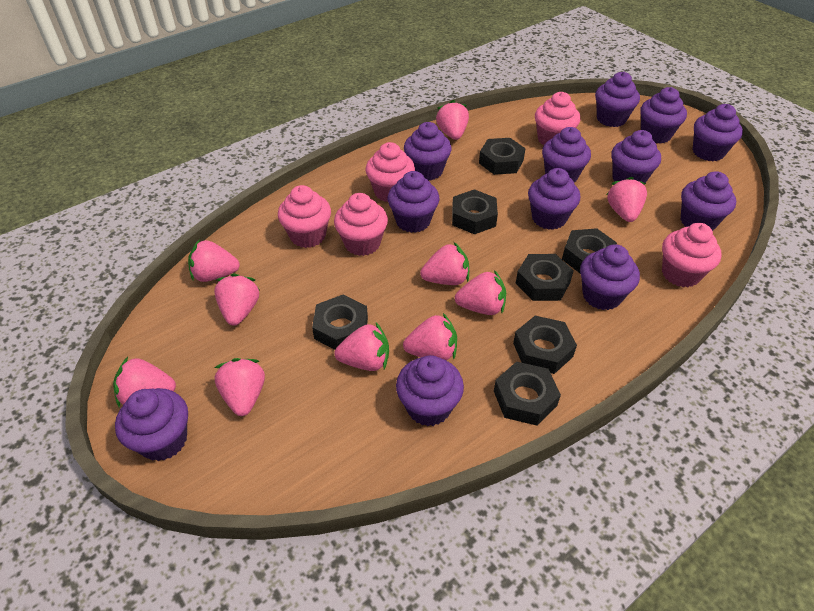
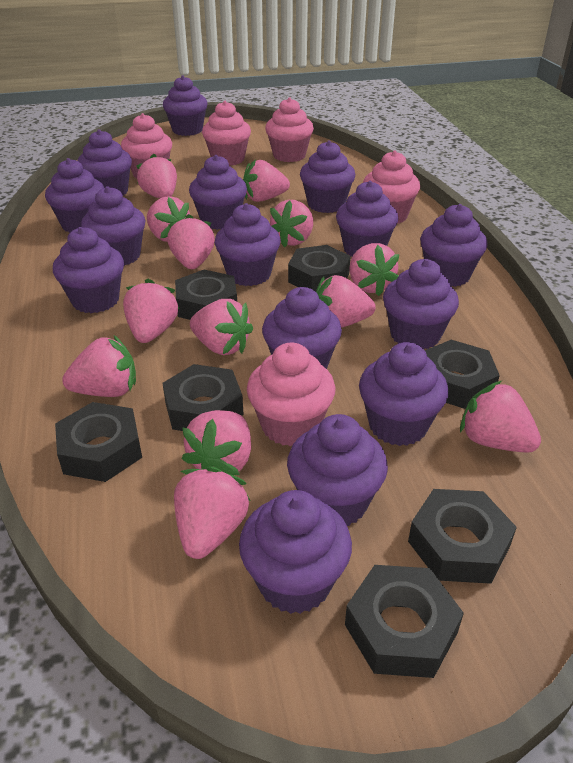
pink strawberry: [113,357,176,408] [188,239,240,282] [214,273,260,326] [214,358,265,416] [334,322,389,371] [403,313,457,361] [420,242,469,285] [436,100,469,140] [455,270,506,315] [606,177,647,222] = 10 -> [62,336,136,397] [123,278,179,343] [136,154,177,198] [147,196,190,242] [167,214,215,269] [174,466,250,559] [182,410,251,475] [190,299,253,355] [243,159,290,202] [270,200,313,248] [316,275,376,328] [349,243,399,296] [460,381,541,453] = 13
purple cupcake: [115,388,188,461] [388,171,440,233] [396,355,464,426] [404,122,452,180] [528,168,580,230] [542,127,591,183] [580,244,640,310] [595,72,640,127] [611,130,661,183] [640,87,687,144] [681,171,736,231] [693,104,743,161] = 12 -> [45,158,104,233] [53,227,124,313] [77,129,132,196] [81,186,146,266] [163,75,208,136] [189,155,247,230] [215,203,281,286] [239,490,352,614] [262,287,342,369] [287,414,388,526] [300,141,355,213] [336,181,398,257] [359,342,448,446] [383,259,459,349] [420,204,488,287] = 15

